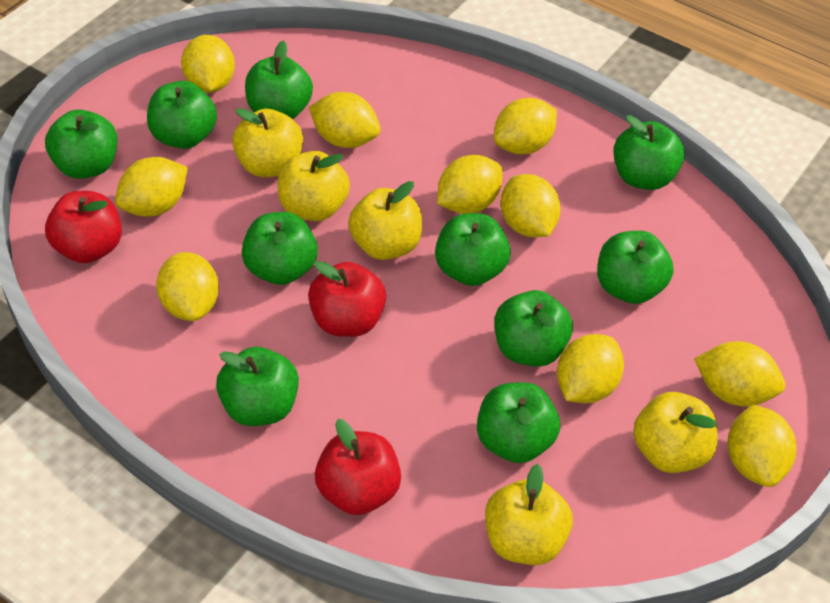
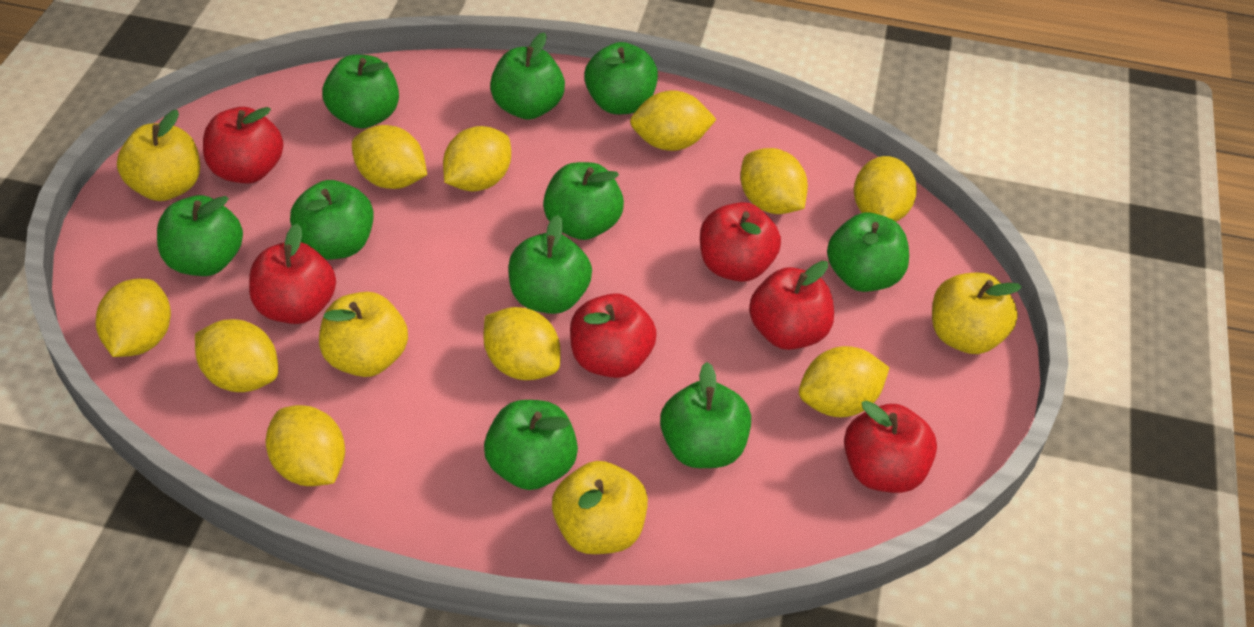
red apple: [45,191,122,263] [308,261,386,337] [315,419,401,515] = 3 -> [203,107,283,183] [249,223,336,324] [570,293,657,378] [700,202,781,282] [749,261,834,350] [844,401,937,493] = 6
yellow apple: [232,108,303,177] [278,151,350,221] [348,181,422,260] [485,464,573,565] [633,392,718,473] = 5 -> [117,110,200,201] [319,292,408,377] [552,461,648,554] [932,272,1022,354] = 4

